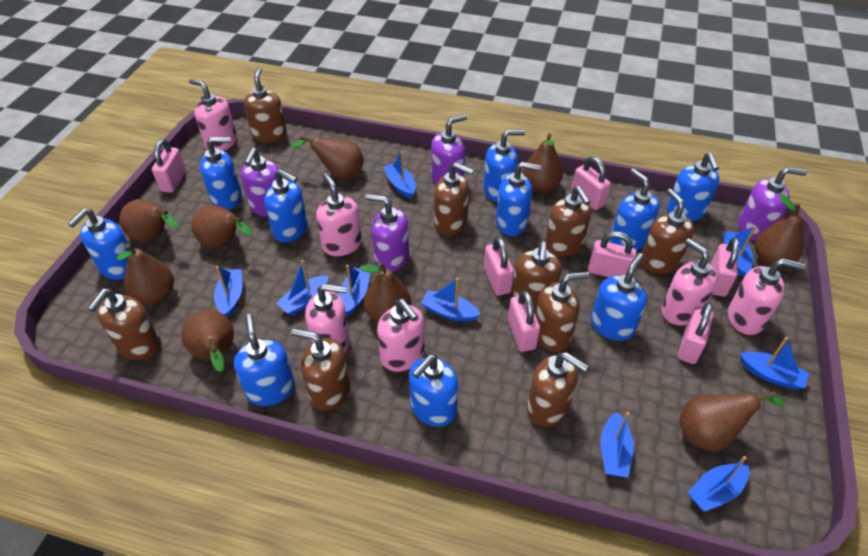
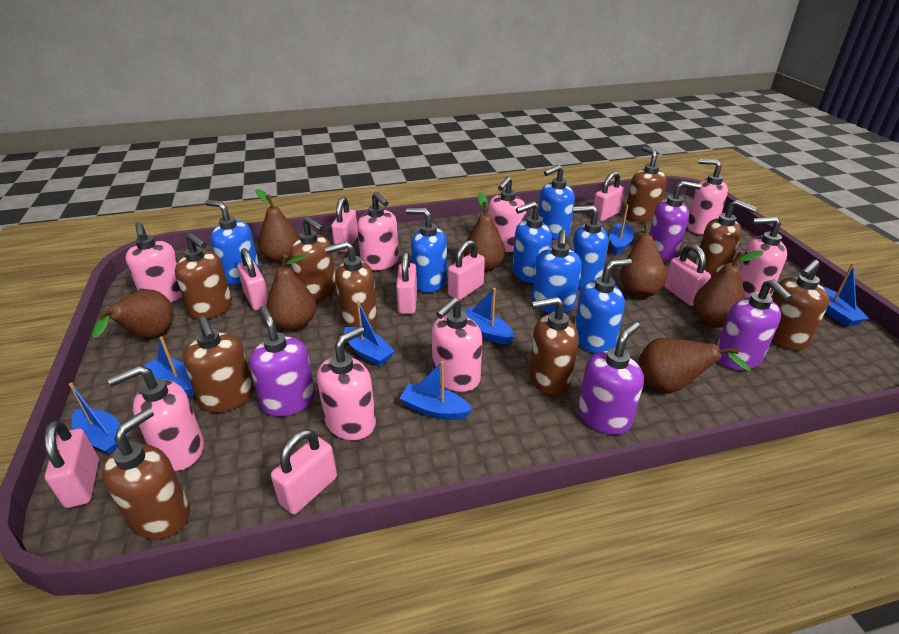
blue boat: [214,266,242,318] [276,260,328,316] [338,265,370,316] [383,151,416,199] [421,278,481,322] [600,412,634,477] [687,456,749,512] [723,226,756,277] [740,337,809,390] = 9 -> [69,382,128,454] [144,336,194,397] [344,301,395,366] [400,361,473,420] [464,288,514,344] [609,204,634,255] [823,263,869,327] = 7
blue soap dispenser: [68,208,130,280] [200,137,242,210] [234,314,295,406] [264,169,308,242] [409,354,458,427] [483,129,525,202] [496,162,541,236] [591,253,647,341] [610,169,660,251] [667,153,719,221] = 10 -> [205,200,259,285] [406,208,447,293] [512,201,552,283] [531,230,582,313] [539,165,575,239] [572,205,609,289] [575,258,632,353] = 7
brown pear: [117,243,174,304] [119,199,179,242] [181,310,234,372] [192,205,253,248] [291,136,364,179] [360,262,411,323] [523,133,563,192] [680,391,785,450] [755,194,804,268] = 9 -> [92,289,174,339] [255,189,300,264] [266,254,316,331] [463,193,505,272] [620,224,667,297] [638,338,751,393] [694,250,763,328] = 7
pink padlock: [152,139,186,193] [484,236,514,296] [508,290,540,352] [571,156,611,210] [588,231,637,277] [678,302,713,364] [710,237,739,297] = 7 -> [44,420,99,508] [237,248,268,311] [271,429,337,514] [331,197,358,252] [396,251,417,314] [448,240,485,300] [593,171,625,222] [664,244,711,306] = 8
pink soap dispenser: [189,78,237,151] [305,284,350,352] [316,173,362,256] [377,299,425,372] [662,238,718,326] [728,258,805,335] = 6 -> [107,365,204,471] [125,222,183,303] [317,326,376,440] [357,192,399,270] [432,297,482,392] [488,176,527,252] [687,159,728,235] [739,217,787,298] = 8

